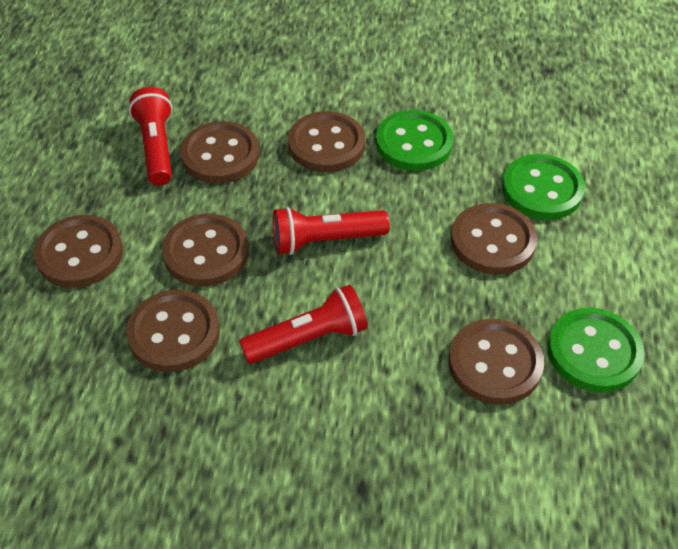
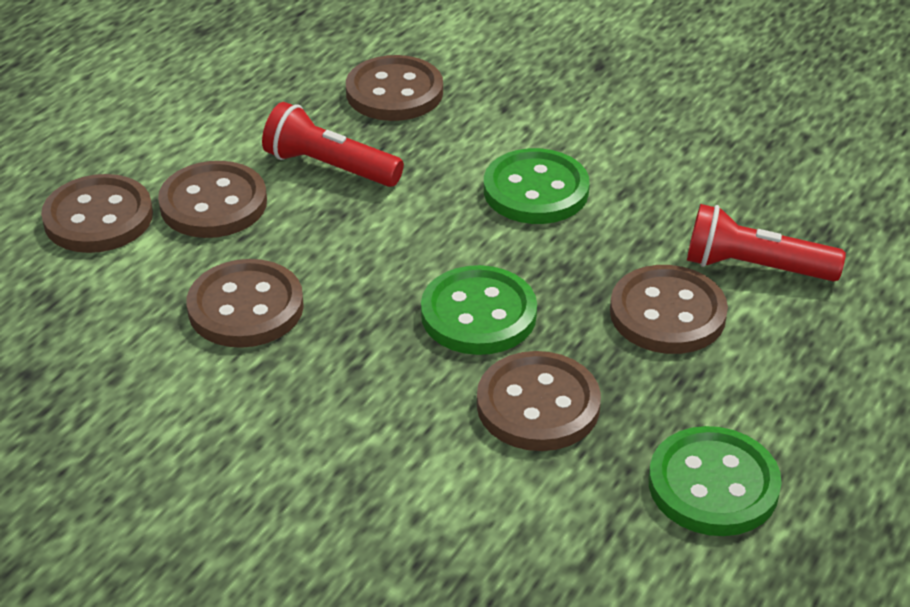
brown button: [34,215,123,288] [126,290,220,372] [162,214,249,286] [180,121,259,183] [288,111,365,172] [448,319,544,405] [451,203,537,275] = 7 -> [41,174,153,253] [158,161,267,238] [187,259,304,348] [346,55,443,121] [477,351,601,451] [610,265,728,354] = 6
red flashlight: [129,87,172,186] [239,284,368,364] [273,207,390,255] = 3 -> [262,102,404,187] [687,204,846,281] = 2

